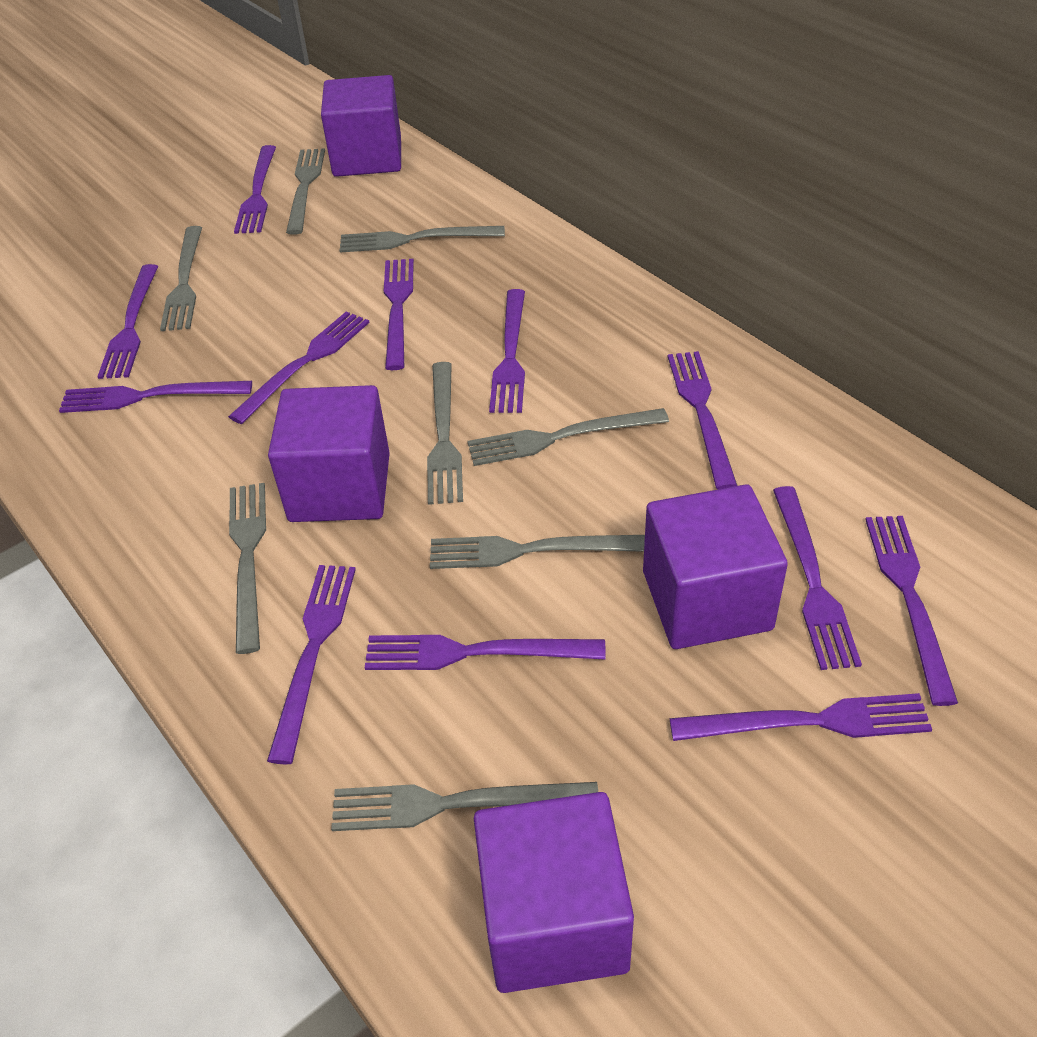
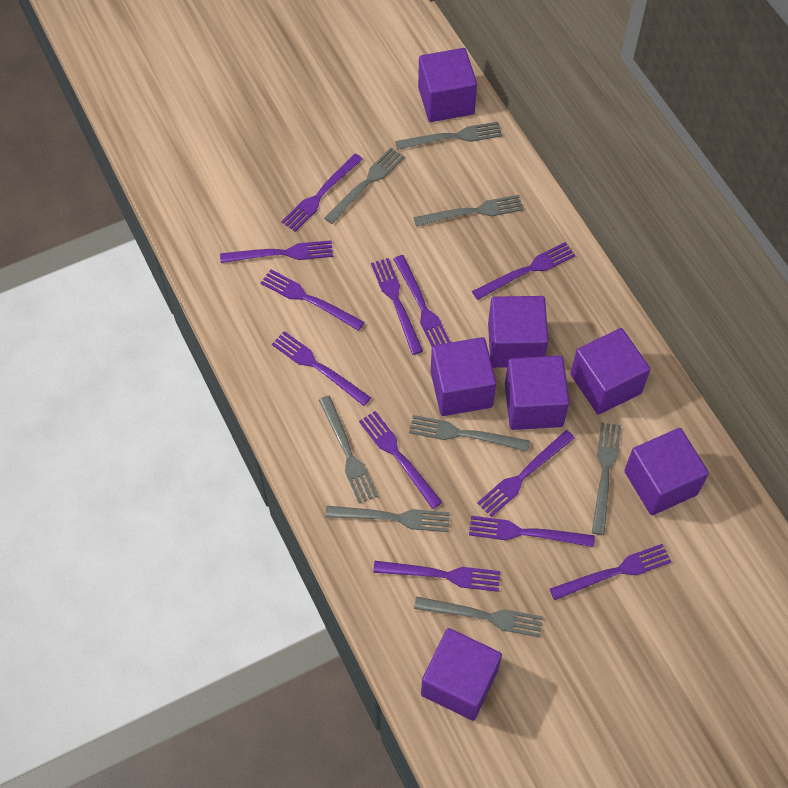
purple cube: [268,385,390,522] [321,75,401,177] [474,792,634,993] [643,484,788,649] = 4 -> [418,48,477,122] [421,628,502,721] [431,337,496,416] [488,296,549,368] [505,356,569,430] [571,328,650,415] [624,428,709,515] = 7

